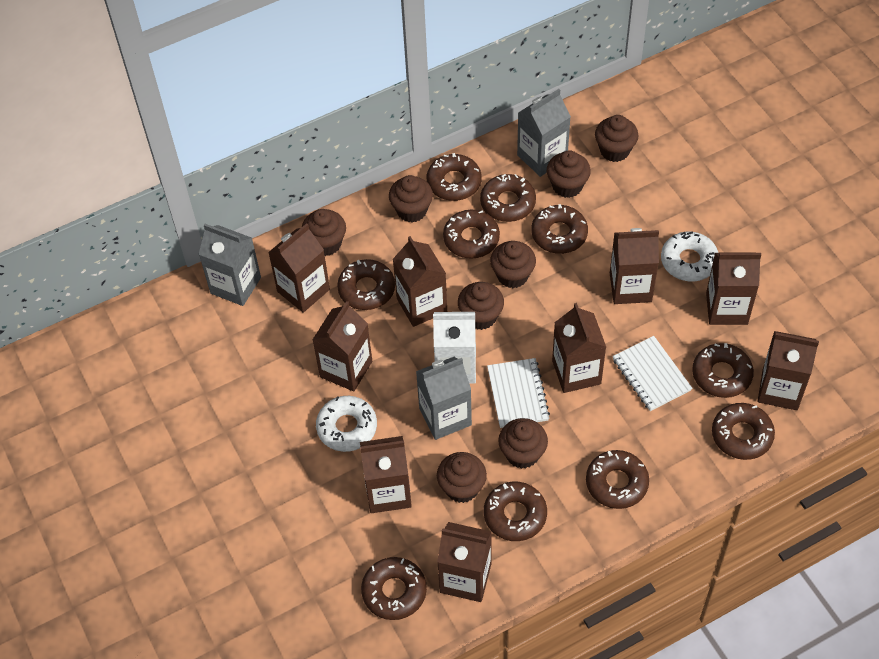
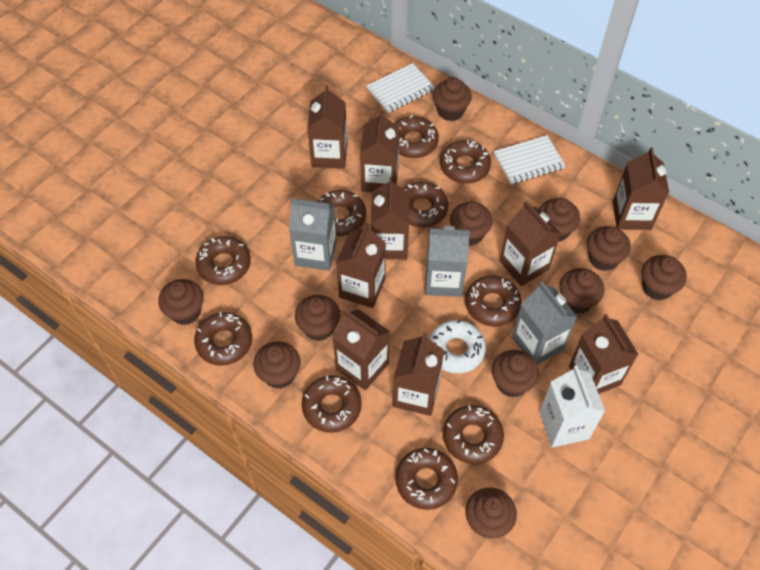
brown cupcake: [302,209,346,256] [389,175,433,223] [437,452,487,503] [458,282,504,330] [490,241,536,288] [498,418,548,469] [547,150,591,198] [595,115,638,162] = 8 -> [158,279,204,325] [254,341,300,389] [295,295,340,341] [433,77,472,121] [450,202,493,246] [465,487,517,539] [492,350,539,398] [539,198,580,242] [559,268,604,314] [587,226,631,271] [642,255,687,300] = 11
white donut: [316,396,377,452] [661,232,718,281] = 2 -> [429,320,486,373] = 1

